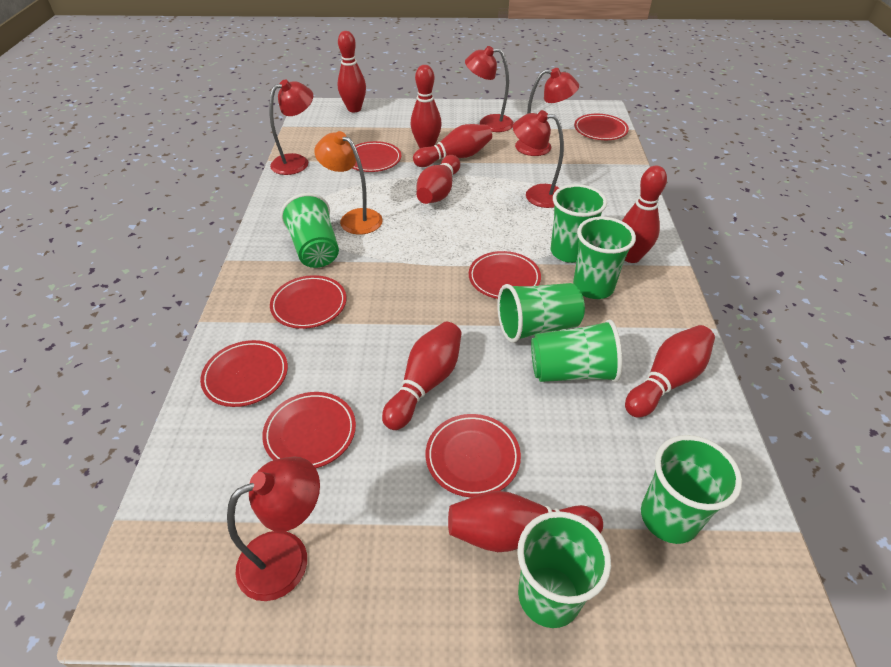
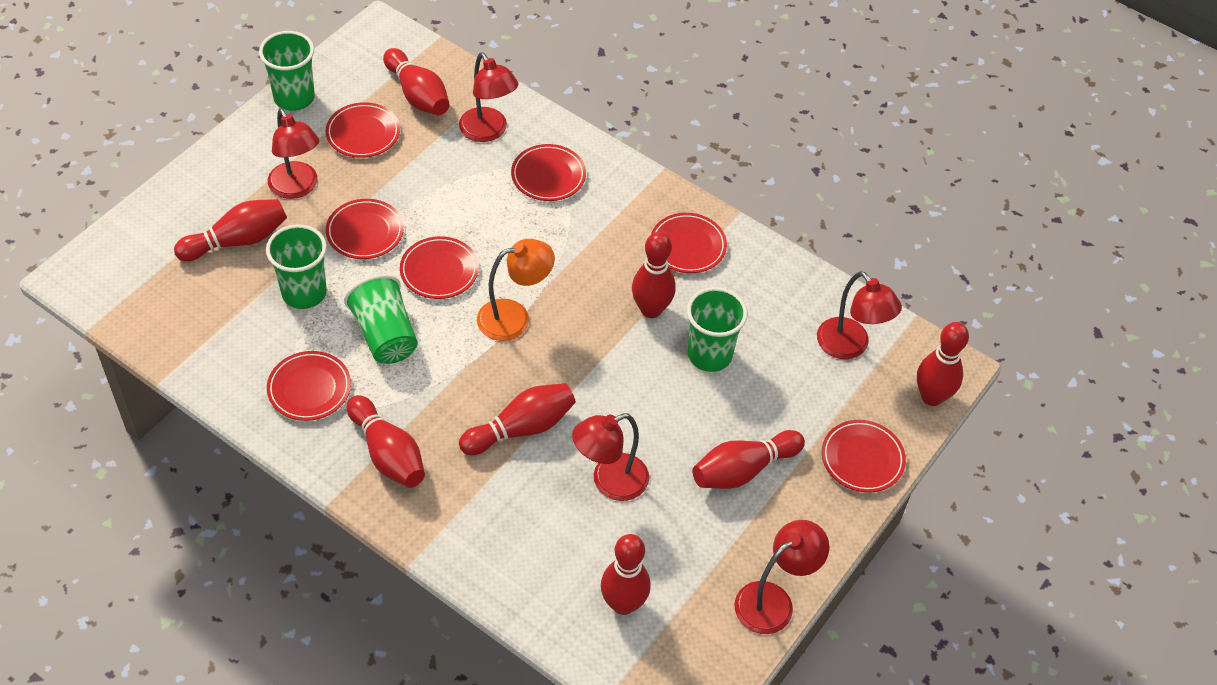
green cup: [280,193,339,268] [497,283,585,343] [517,511,611,628] [531,319,622,382] [551,184,607,263] [573,217,636,299] [641,435,742,544] = 7 -> [259,31,315,111] [266,224,327,309] [344,274,418,364] [687,287,748,372] = 4

